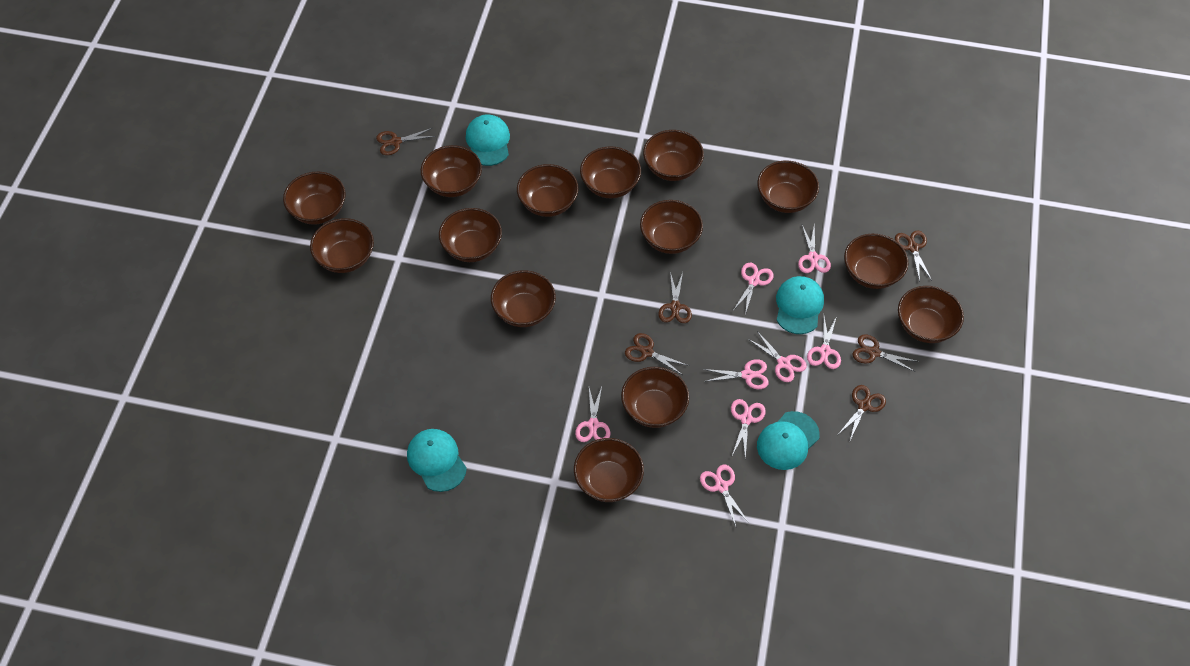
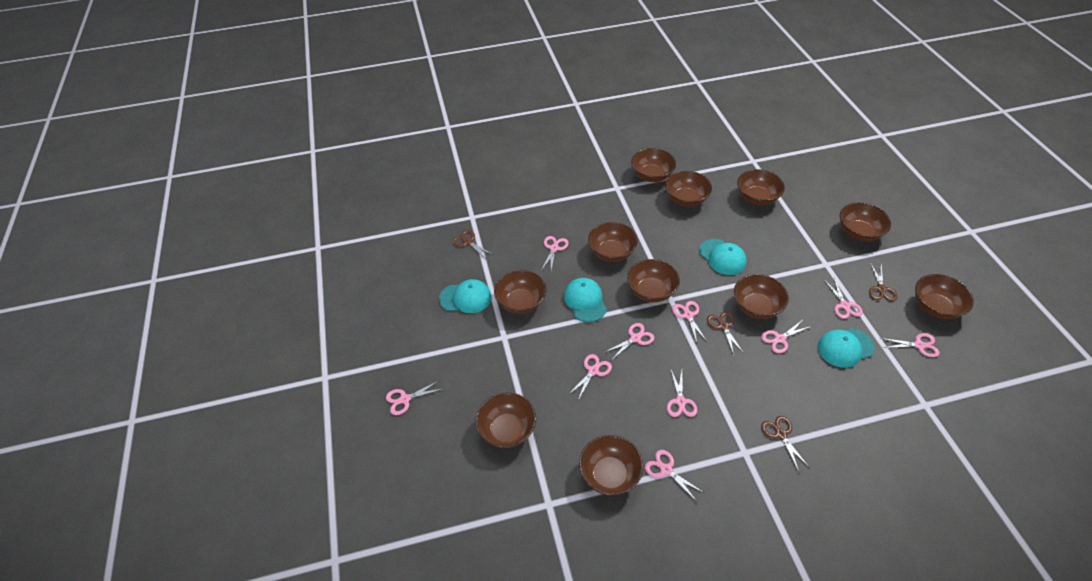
brown bowl: [283,172,346,225] [310,218,374,273] [421,145,482,197] [439,208,502,262] [491,270,556,327] [517,164,578,217] [574,438,644,502] [580,146,641,198] [621,367,689,428] [640,200,703,254] [643,130,704,181] [757,161,819,213] [844,233,908,289] [898,286,964,343] = 14 -> [476,392,536,448] [494,270,547,314] [579,435,643,496] [588,222,638,262] [627,259,680,302] [631,148,676,182] [665,171,712,207] [734,274,789,319] [737,169,785,205] [840,202,891,241] [915,274,974,319] = 11
brown scissors: [376,128,435,155] [625,333,689,375] [659,272,692,323] [839,385,886,440] [853,335,919,372] [895,231,932,282] = 6 -> [452,230,494,259] [707,312,744,355] [761,416,810,471] [869,262,897,302] = 4
pink scissors: [575,387,610,442] [700,465,749,526] [703,359,769,389] [731,399,766,459] [734,263,773,315] [748,331,807,382] [798,225,831,273] [807,316,841,369] = 8 -> [386,380,442,415] [542,236,569,271] [568,354,612,400] [606,323,654,359] [645,450,704,500] [667,368,697,417] [672,301,706,343] [761,321,812,353] [824,278,863,319] [880,333,940,357] = 10

